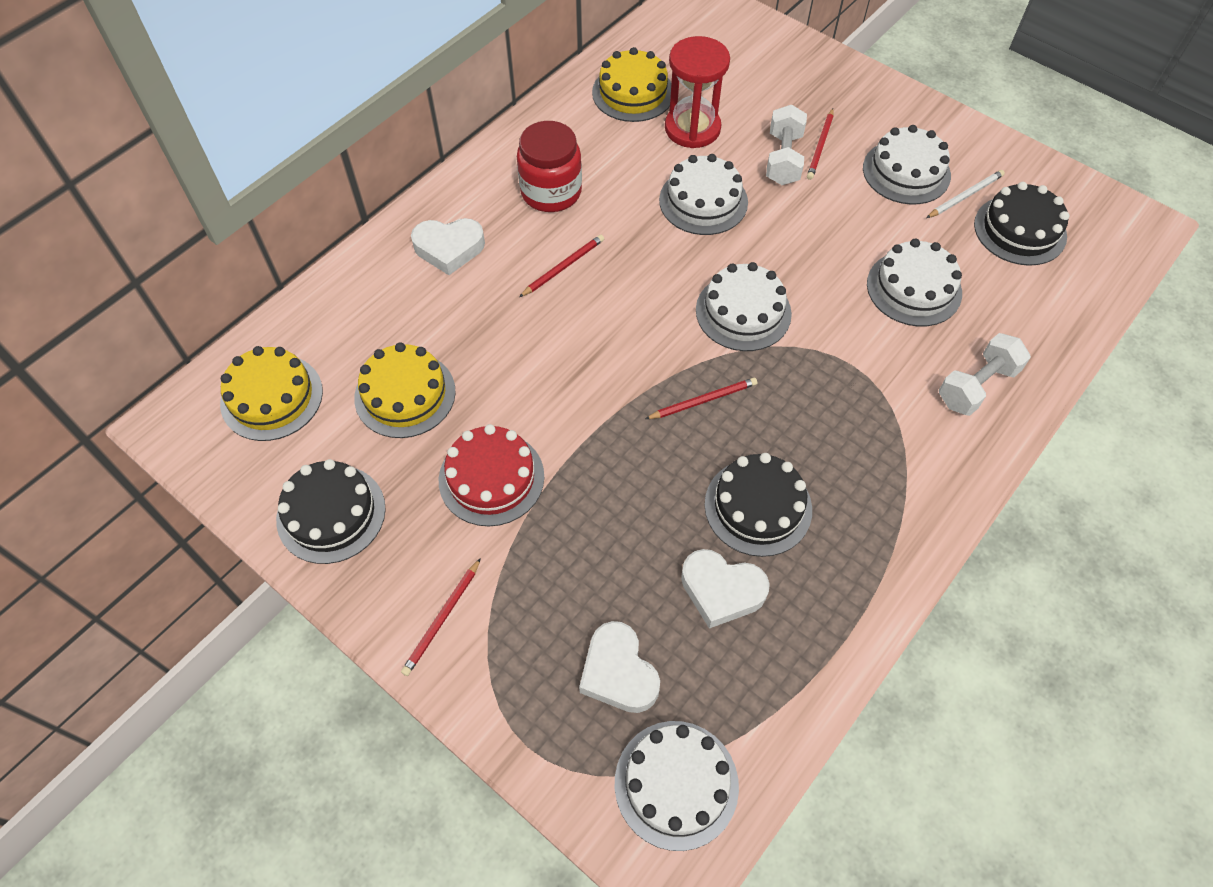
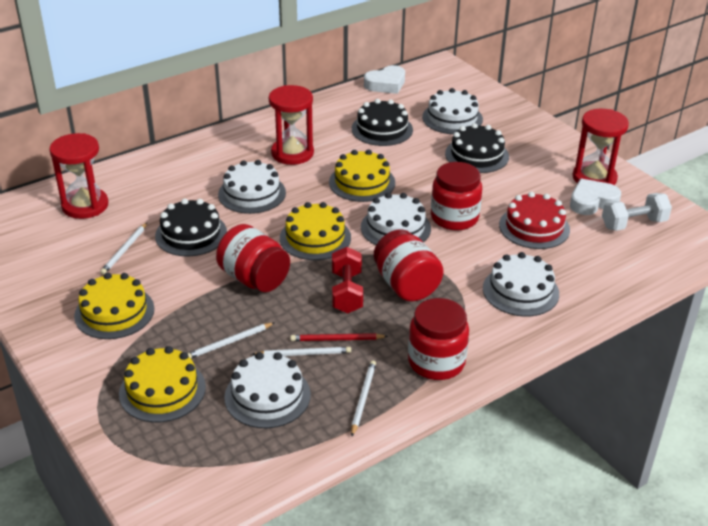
red dumbbell: none = 0 -> [332,247,363,313] = 1
red hourglass: [665,36,730,148] = 1 -> [49,133,109,219] [269,85,314,165] [573,109,629,185] = 3
red jar: [517,121,582,212] = 1 -> [216,224,290,292] [374,229,444,302] [408,298,469,380] [431,162,482,231] = 4
red pencil: [401,558,481,676] [519,235,604,297] [645,378,757,419] [807,108,834,180] = 4 -> [290,333,388,341] = 1
white dumbbell: [766,105,807,185] [939,333,1031,416] = 2 -> [602,193,672,231] = 1
white heart: [411,218,485,275] [579,621,660,713] [681,549,770,629] = 3 -> [364,65,405,94] [570,179,621,215] = 2
white pencil: [926,170,1005,218] = 1 -> [100,223,147,275] [187,322,275,358] [252,347,351,356] [351,360,376,436] = 4
yellow cake: [220,346,323,441] [354,342,456,438] [592,47,671,122] = 3 -> [74,273,154,339] [119,346,206,423] [280,202,351,260] [329,149,395,202] = 4

